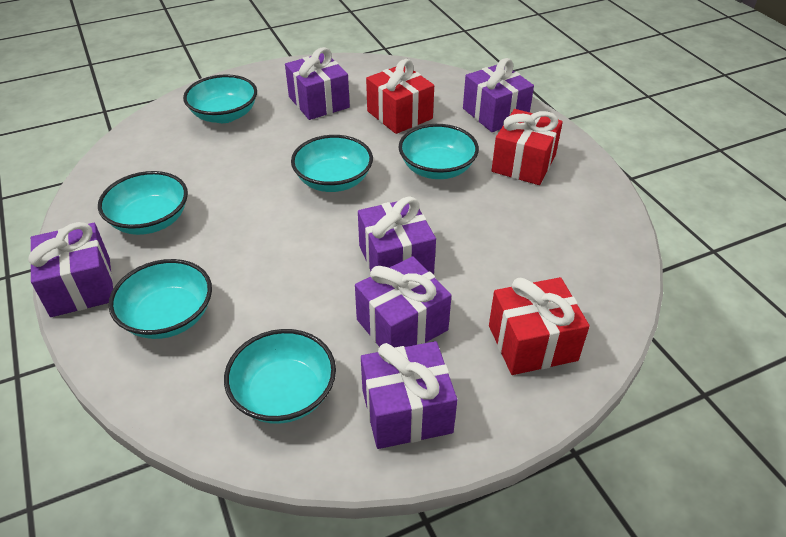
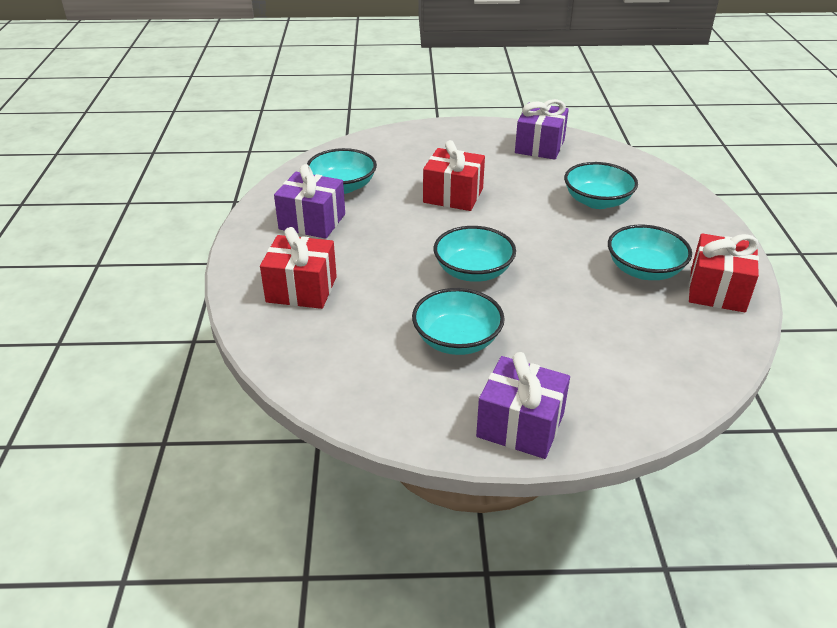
purple gift: [28,222,113,317] [285,47,350,120] [355,256,452,348] [358,197,436,274] [361,341,457,449] [463,58,534,132] = 6 -> [274,164,345,239] [476,352,570,459] [515,99,569,160] = 3
turquoise bowl: [98,171,188,235] [108,259,212,339] [183,74,257,123] [224,329,336,424] [291,135,373,192] [398,124,479,179] = 6 -> [307,148,377,194] [412,288,505,355] [434,226,516,282] [564,162,638,209] [608,225,692,280] = 5

